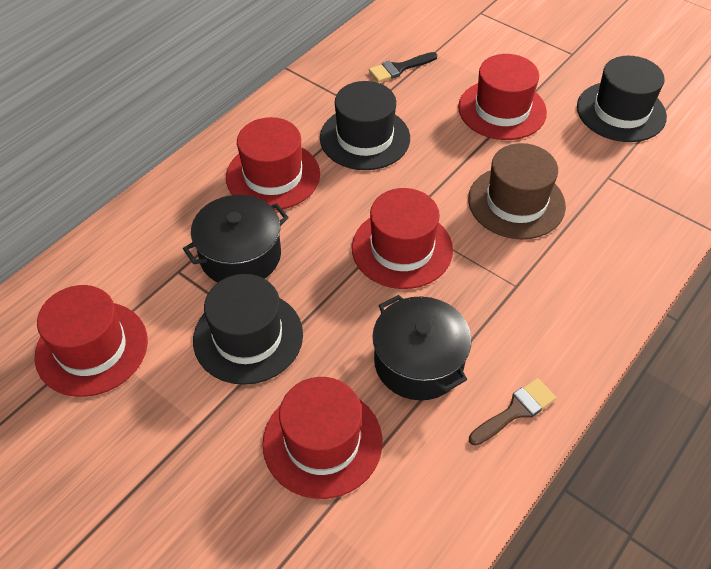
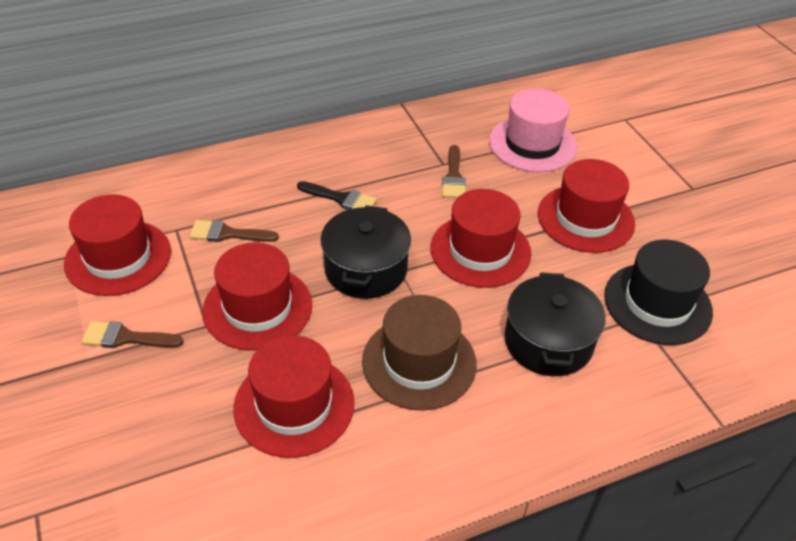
black hat: [193,274,303,385] [320,81,410,170] [577,56,667,142] = 3 -> [604,239,713,345] = 1
brown brush: [469,378,556,446] = 1 -> [81,321,184,348] [189,220,279,242] [442,145,466,198] = 3
pink hat: none = 0 -> [489,88,577,172] = 1

